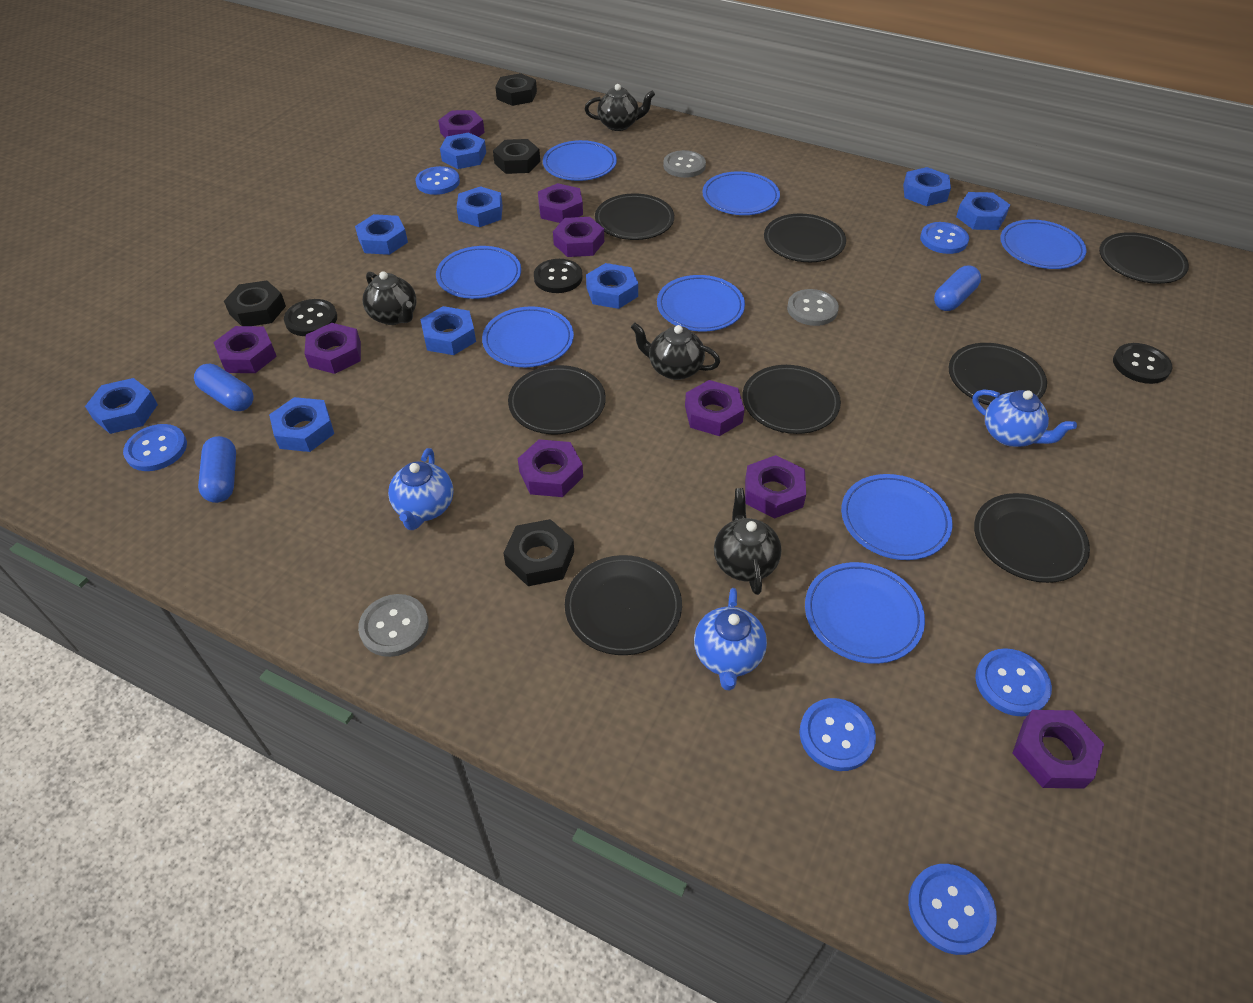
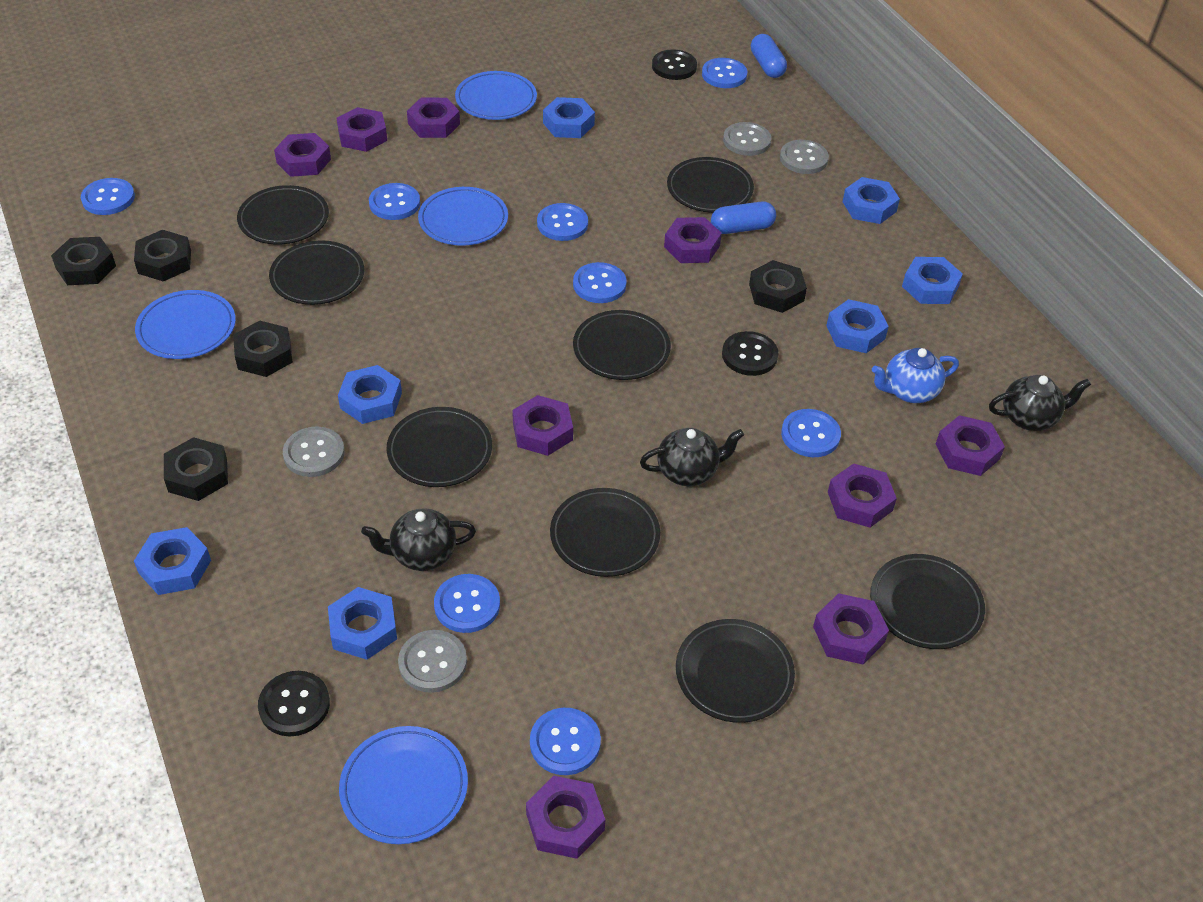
black nut: [224,281,286,326] [493,139,540,174] [495,73,537,106] [503,519,574,586] = 4 -> [51,237,116,285] [134,230,191,281] [164,437,228,501] [233,321,293,377] [749,260,807,313] = 5
black teapot: [362,271,416,325] [585,84,655,131] [631,323,720,380] [714,488,782,595] = 4 -> [361,508,476,571] [640,428,744,486] [989,375,1091,431] = 3
blue button: [123,424,187,471] [415,166,460,195] [799,698,876,771] [908,864,997,955] [920,222,969,254] [975,648,1052,717] = 6 -> [81,178,135,215] [369,183,420,220] [434,574,500,633] [530,708,601,775] [537,203,588,241] [573,262,627,303] [702,58,747,88] [781,409,841,457] = 8
blue capsule: [194,364,254,411] [198,436,236,503] [934,266,981,311] = 3 -> [711,201,776,234] [751,34,787,78] = 2
blue nut: [85,378,158,434] [269,397,334,452] [355,214,408,255] [420,306,476,355] [440,132,486,169] [456,186,503,227] [586,263,638,309] [903,167,951,206] [956,192,1010,230] = 9 -> [134,527,211,595] [328,587,397,660] [338,365,402,424] [543,97,595,138] [826,299,889,353] [843,177,900,224] [902,257,963,304] = 7
blue plate: [436,246,521,299] [482,306,574,367] [543,140,617,181] [657,275,745,331] [702,171,780,215] [805,562,925,664] [841,474,952,560] [1000,220,1086,269] = 8 -> [135,290,236,359] [339,726,468,844] [418,187,508,246] [455,71,537,120] = 4
blue teapot: [388,448,454,530] [694,588,767,691] [972,389,1077,447] = 3 -> [872,348,959,403] = 1
grey button: [358,594,429,657] [663,150,706,178] [787,289,839,326] = 3 -> [283,426,345,477] [398,630,467,693] [723,122,771,156] [780,140,829,174] = 4

